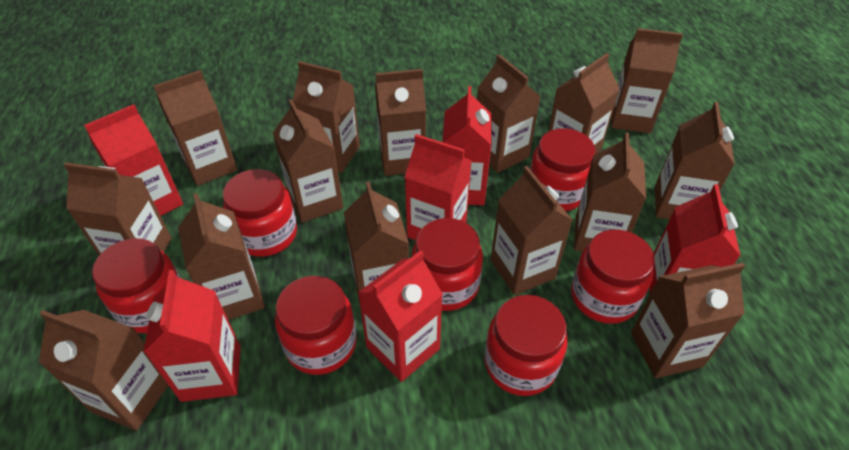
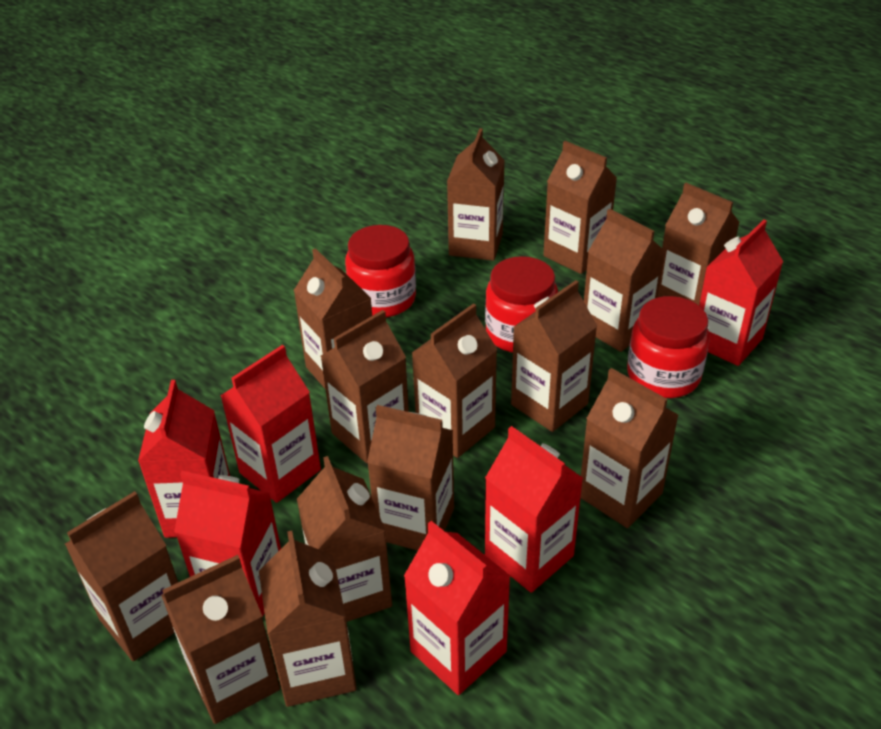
brown carton: [39,310,168,431] [64,162,172,255] [154,70,237,186] [178,193,265,320] [273,99,343,223] [293,61,360,173] [344,182,409,308] [375,69,426,176] [477,54,541,173] [491,166,573,295] [548,53,620,154] [574,133,646,252] [611,28,683,133] [631,263,745,378] [655,102,735,219] = 15 -> [65,491,178,661] [161,555,280,724] [259,531,357,707] [293,248,372,388] [297,456,392,622] [321,310,409,463] [367,405,454,551] [412,304,497,458] [447,128,505,261] [511,280,597,432] [543,141,617,274] [580,368,679,528] [584,209,665,352] [657,183,740,305] = 14
red jar: [92,238,181,333] [223,169,297,257] [275,276,357,375] [412,218,483,311] [485,295,568,396] [530,128,595,211] [571,230,655,324] = 7 -> [345,225,416,317] [485,256,558,353] [627,296,710,398] = 3

